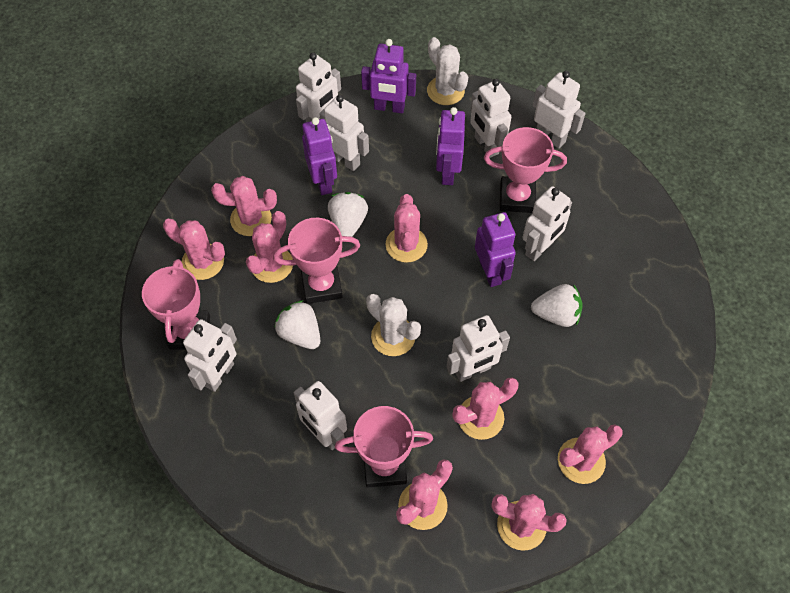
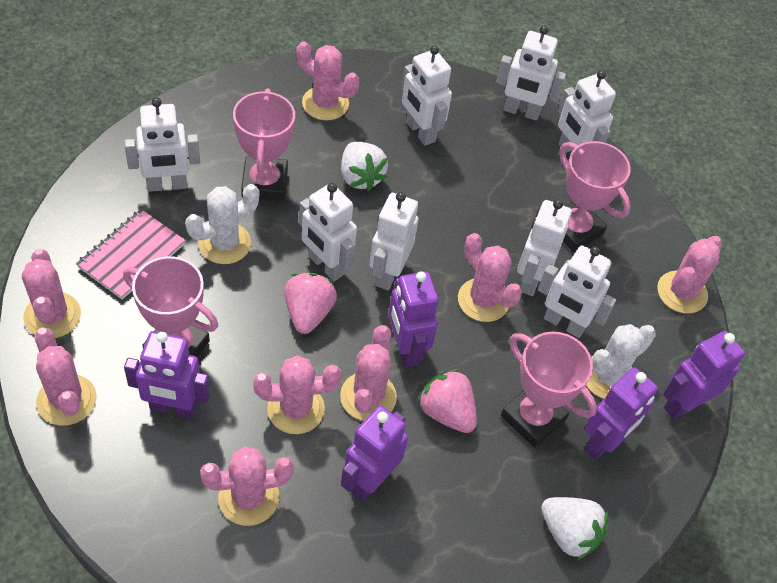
pink notebook: none = 0 -> [76,209,185,300] = 1
pink strawberry: none = 0 -> [284,273,337,334] [418,369,477,433] = 2
purple robot: [302,117,337,195] [361,39,416,113] [436,107,465,185] [475,212,516,287] = 4 -> [124,331,210,419] [341,405,408,501] [388,271,438,368] [584,367,658,460] [663,331,745,419] = 5
white strawberry: [274,300,320,349] [328,192,368,237] [531,284,583,327] = 3 -> [341,142,388,191] [541,497,608,560] = 2

